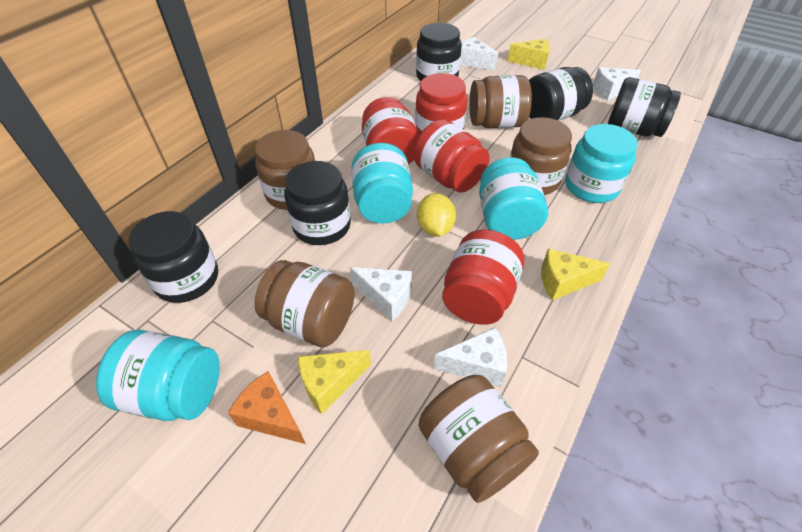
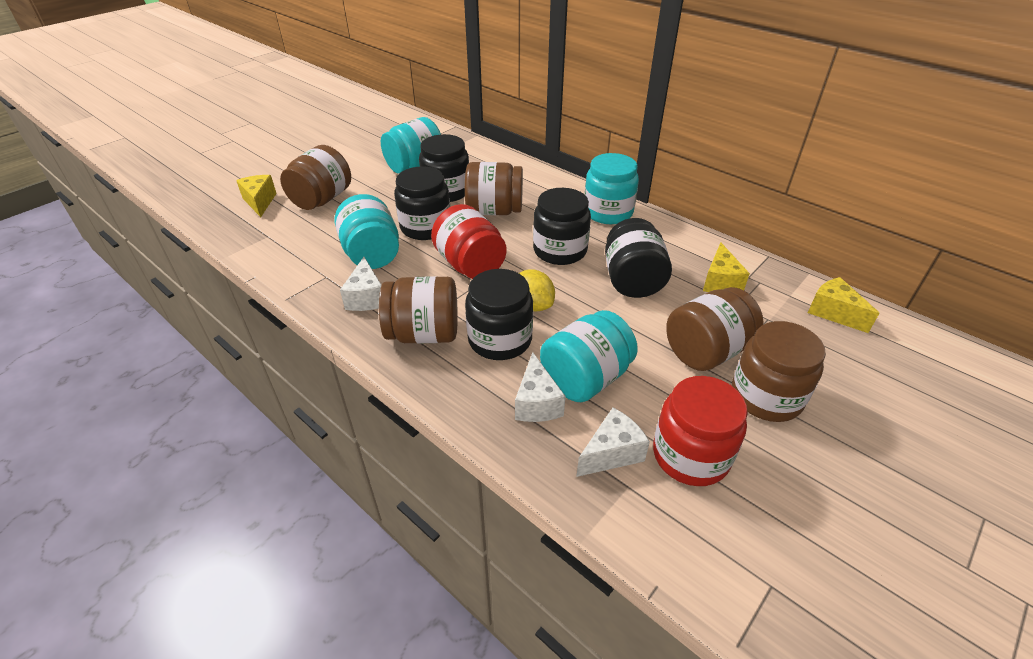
orange cheese: [228,371,306,444] = 1 -> none = 0
red jar: [362,97,419,164] [414,119,490,192] [415,73,467,135] [442,229,524,325] = 4 -> [431,204,507,279] [653,376,748,486] = 2
white cheese: [350,267,412,321] [434,327,507,387] [460,37,498,70] [593,67,641,101] = 4 -> [340,257,382,311] [515,352,565,422] [576,408,650,477] = 3

